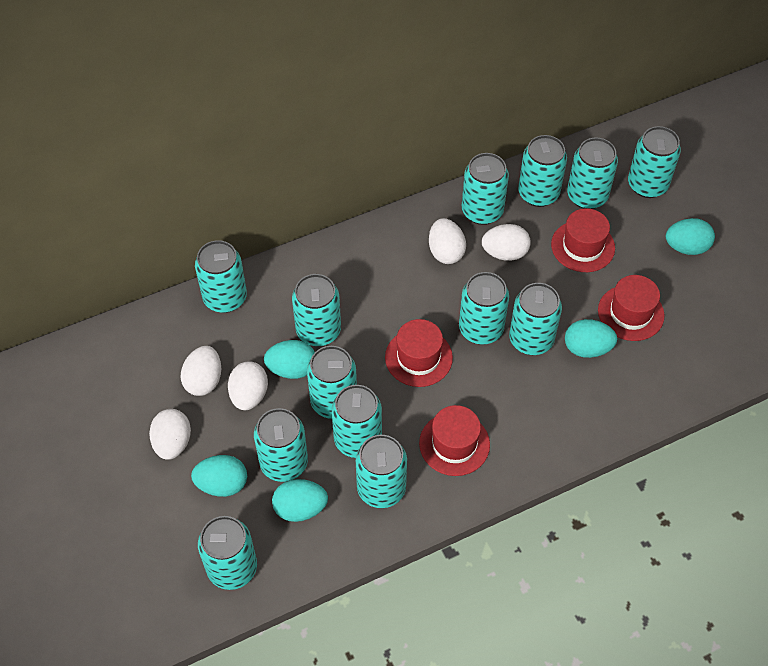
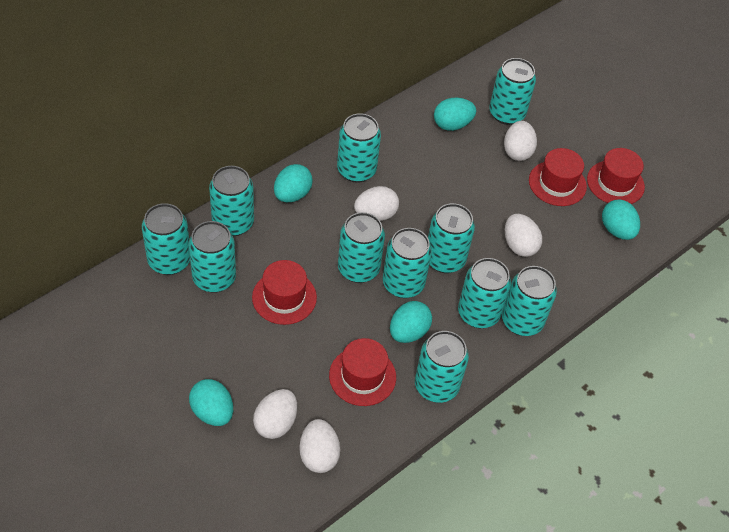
turquoise can: [195,240,247,313] [198,516,257,590] [254,408,308,482] [292,274,341,346] [307,346,357,419] [332,385,382,458] [356,435,407,508] [459,272,509,345] [462,153,509,225] [509,283,562,355] [518,135,567,207] [567,137,618,209] [628,126,681,198] = 13 -> [142,203,190,275] [189,221,236,293] [209,166,254,236] [337,113,381,183] [338,212,385,283] [383,228,432,298] [415,331,469,403] [428,203,475,273] [458,258,511,328] [489,58,536,125] [502,266,557,336] = 11

